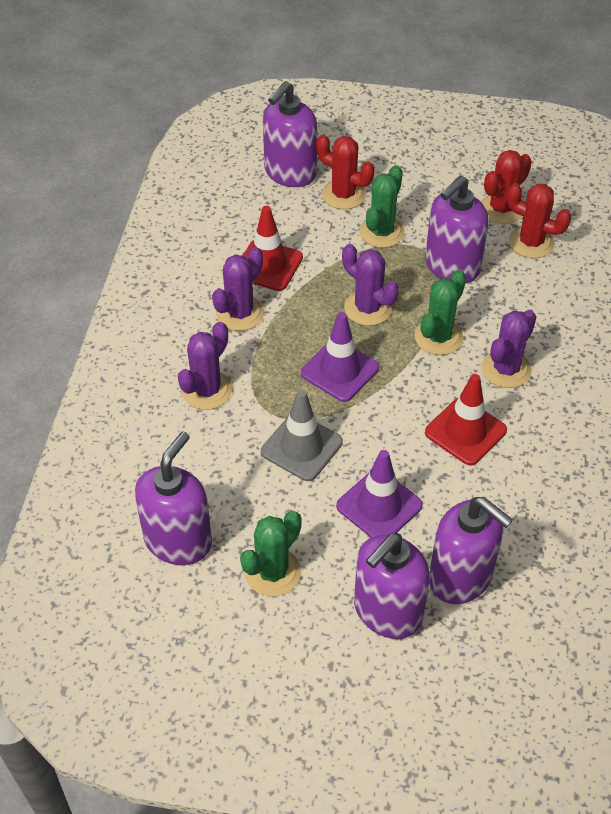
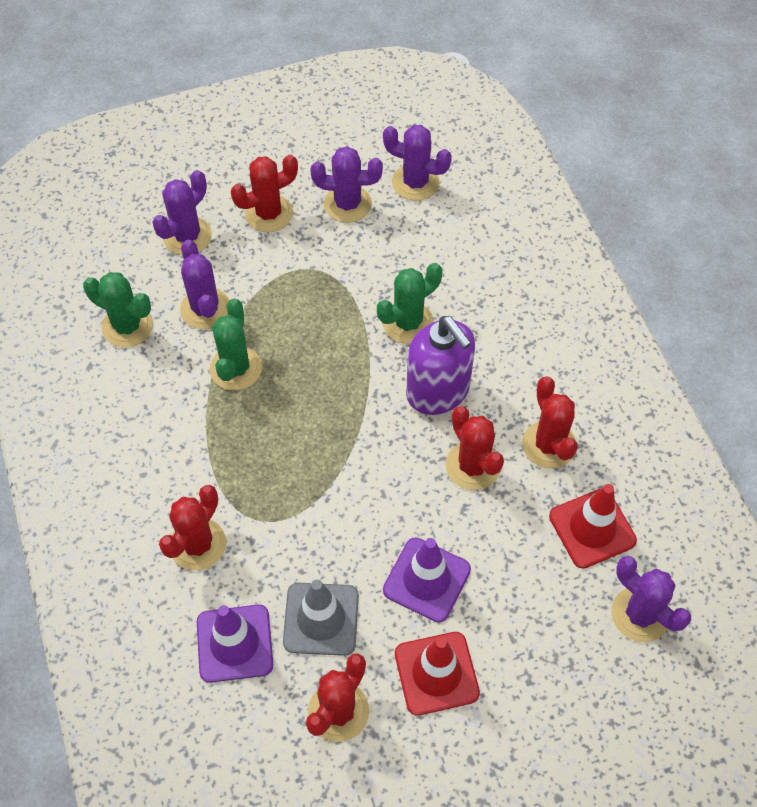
purple cactus: [178,322,232,410] [212,247,264,331] [342,244,399,326] [482,310,536,388] = 4 -> [152,170,212,255] [180,240,230,329] [310,146,383,223] [383,125,452,201] [612,556,691,642] = 5
purple soap dispenser: [135,431,212,565] [263,81,317,187] [354,533,430,639] [425,175,489,284] [429,497,513,604] = 5 -> [406,316,475,415] = 1
red cactus: [316,135,374,209] [481,150,532,224] [506,183,571,258] = 3 -> [159,485,226,571] [231,155,298,232] [306,653,369,742] [446,406,504,490] [522,376,578,469] = 5

